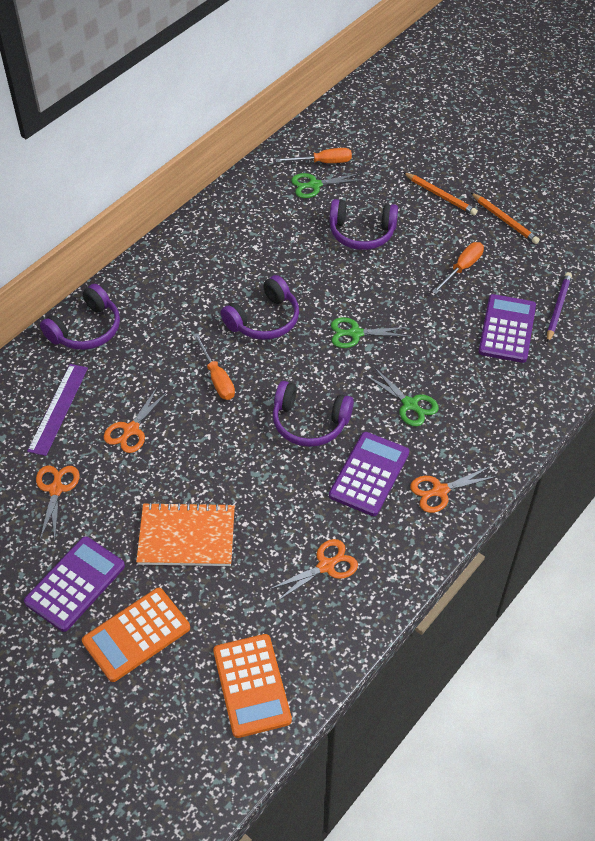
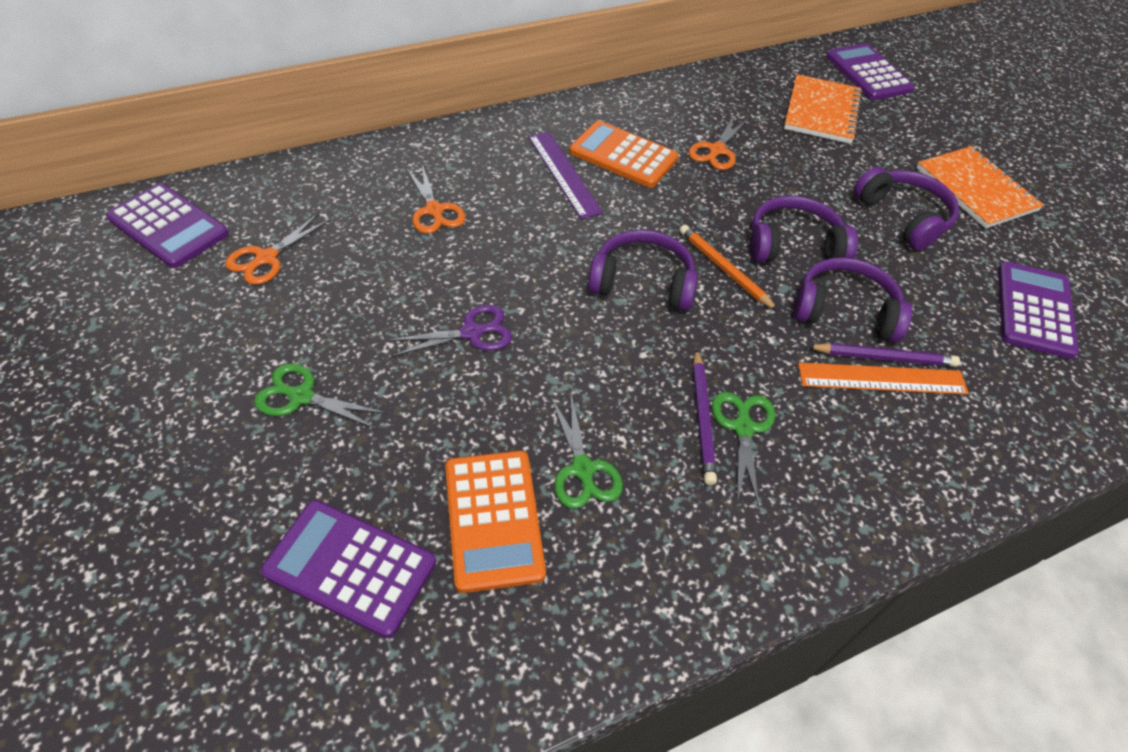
orange notebook: [136,502,235,566] = 1 -> [784,74,863,144] [916,146,1044,229] = 2
orange pencil: [403,172,478,216] [470,192,540,244] = 2 -> [679,225,778,311] = 1
orange ruler: none = 0 -> [798,362,969,395] = 1
orange scissors: [36,466,80,540] [103,388,169,453] [270,539,358,601] [410,466,497,513] = 4 -> [225,213,331,285] [406,165,466,234] [689,114,748,170] = 3
orange screwdriver: [193,334,235,400] [276,148,352,163] [432,242,484,294] = 3 -> none = 0
purple calculator: [24,536,125,632] [329,432,409,516] [478,294,536,363] = 3 -> [106,183,229,268] [261,500,436,638] [826,43,915,100] [998,261,1079,359] = 4
purple pencil: [547,272,572,343] = 1 -> [693,349,717,485] [807,343,960,367] = 2
purple scissors: none = 0 -> [387,304,512,357] = 1

